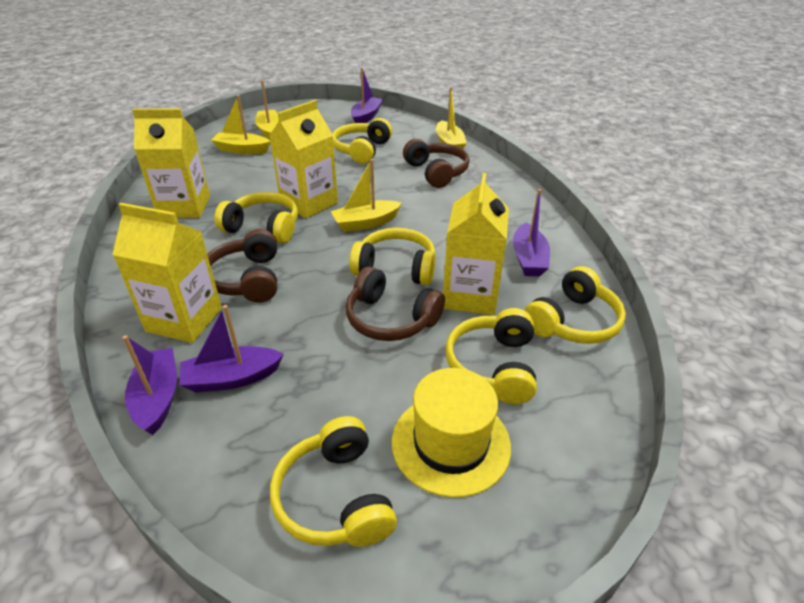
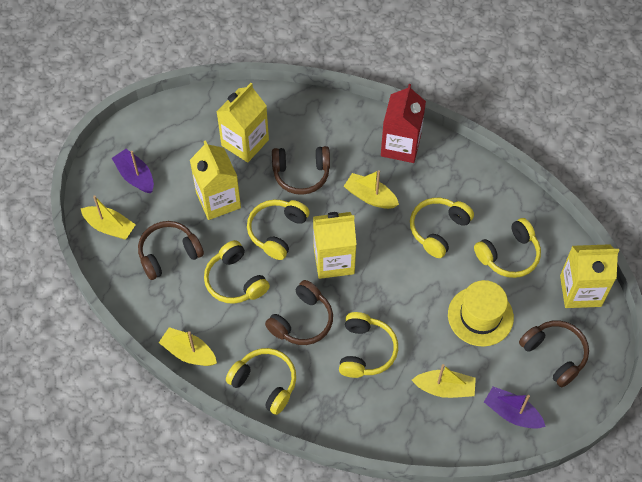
brown headphones: [207,229,277,303] [346,266,445,341] [403,139,470,188] = 3 -> [138,221,204,280] [265,280,333,345] [272,146,330,195] [519,320,589,387] = 4
purple boat: [122,335,177,435] [180,305,284,393] [351,67,383,123] [513,189,550,276] = 4 -> [112,149,154,193] [484,387,546,429] = 2
red carton: none = 0 -> [381,84,426,163] = 1

